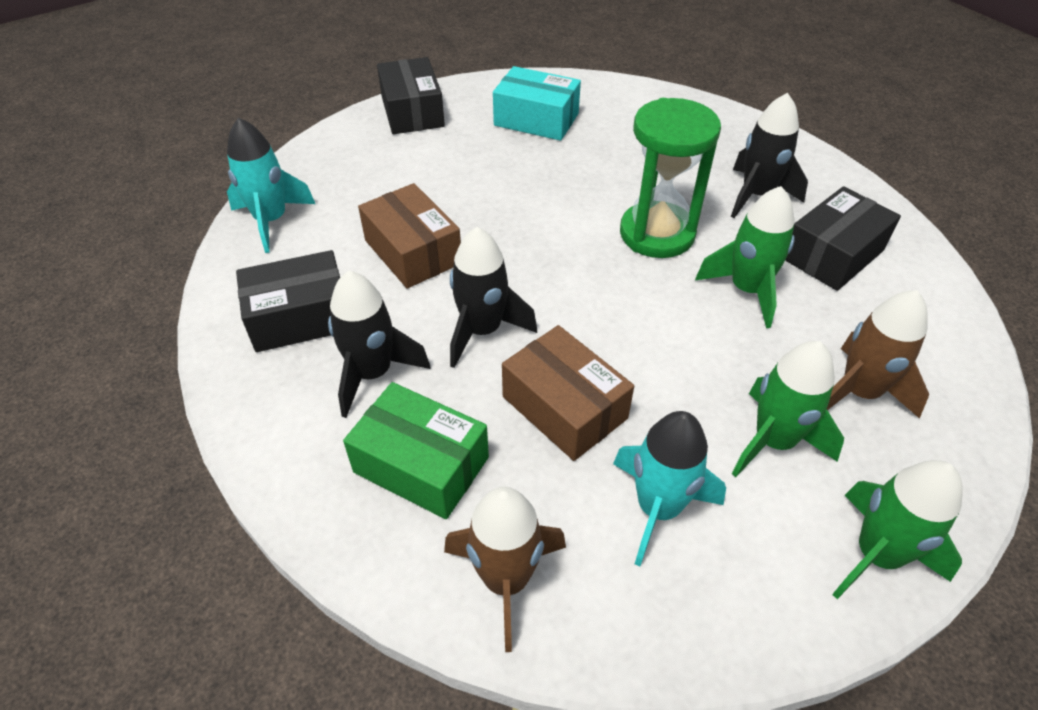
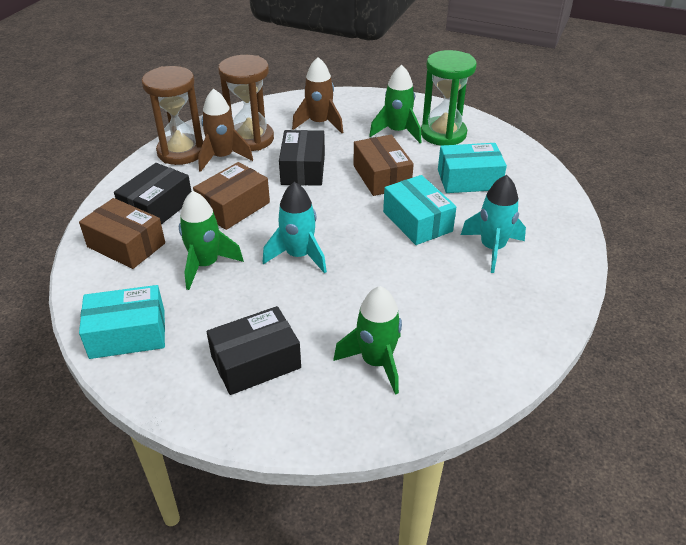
black rocket: [328,271,431,418] [450,227,537,368] [731,93,808,218] = 3 -> none = 0
brown box: [358,183,461,288] [502,325,634,461] = 2 -> [79,198,165,269] [193,162,270,230] [354,135,414,196] = 3
brown hourglass: none = 0 -> [142,66,204,165] [218,55,274,151] = 2
green box: [343,382,489,519] = 1 -> none = 0
turquoise box: [493,66,581,141] = 1 -> [79,285,165,359] [383,175,456,245] [438,143,507,193] = 3

